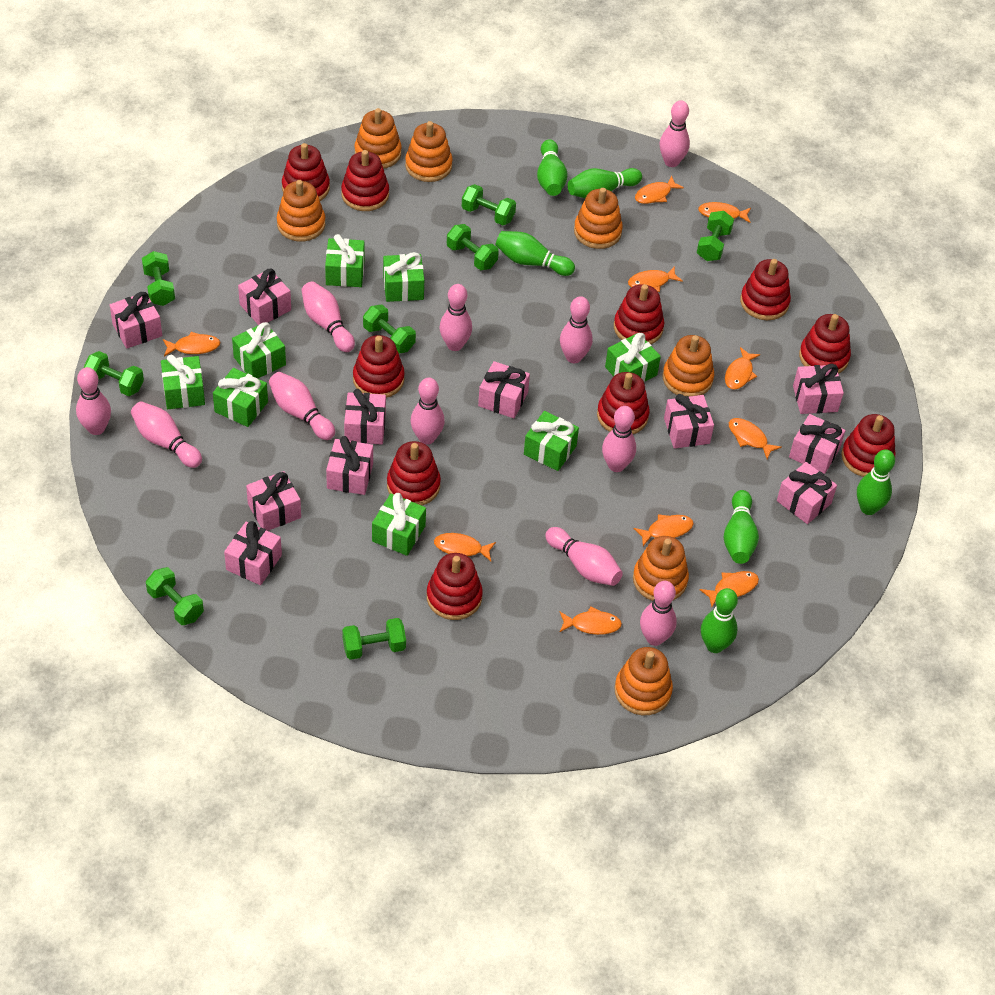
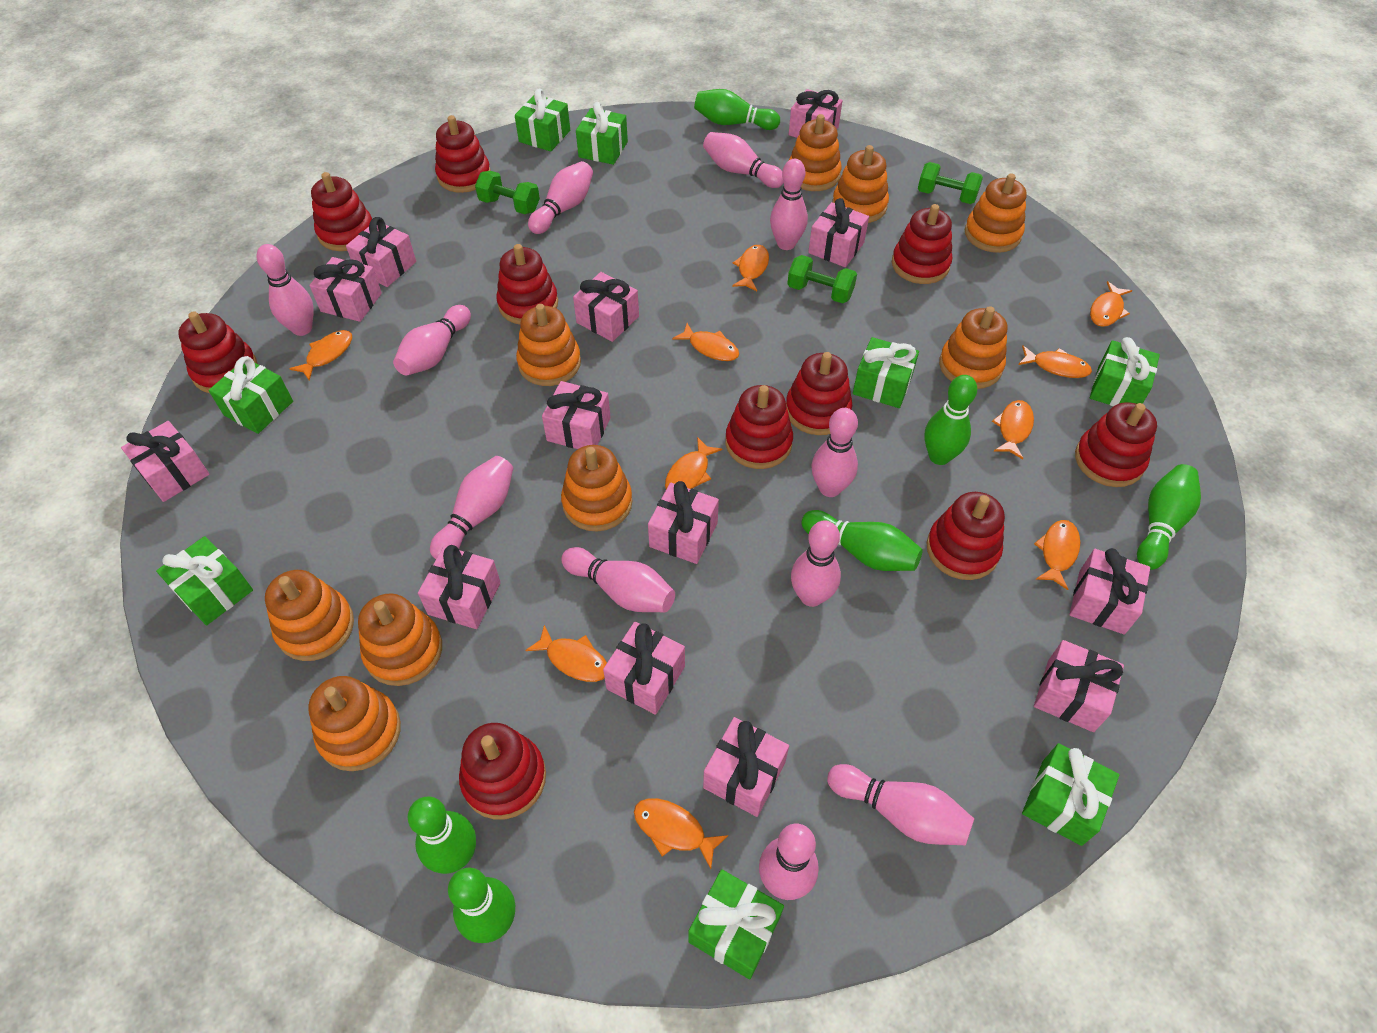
green dumbbell: [84,351,144,396] [142,251,175,306] [146,567,204,625] [342,618,406,660] [363,305,416,354] [447,224,499,270] [462,184,516,225] [697,211,734,261] = 8 -> [475,171,540,214] [787,255,857,303] [918,162,983,204] = 3
orange stacking toy: [277,180,325,242] [355,108,401,169] [405,121,453,182] [574,188,623,249] [614,647,673,715] [633,536,689,601] [663,335,714,397] = 7 -> [265,570,354,661] [308,676,401,771] [358,594,442,686] [516,304,581,386] [561,445,632,531] [789,114,842,191] [832,145,889,223] [939,306,1007,389] [965,173,1027,253] = 9
pink gift: [110,292,162,349] [224,521,282,585] [238,269,291,325] [246,471,301,531] [326,436,373,495] [344,389,386,445] [478,361,530,419] [664,394,714,449] [777,462,837,524] [789,414,846,474] [793,364,844,414] = 11 -> [121,421,209,502] [309,257,382,322] [346,217,416,287] [418,545,501,629] [542,381,611,449] [573,272,639,342] [603,622,685,715] [648,481,719,564] [703,717,789,817] [789,89,843,138] [808,198,869,267] [1034,640,1124,732] [1069,548,1150,635] = 13

